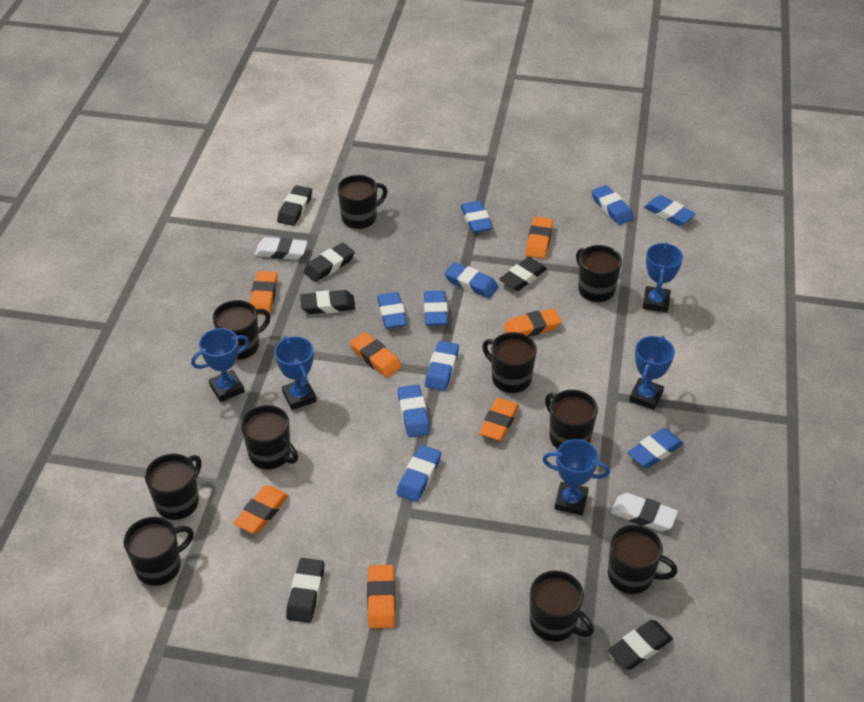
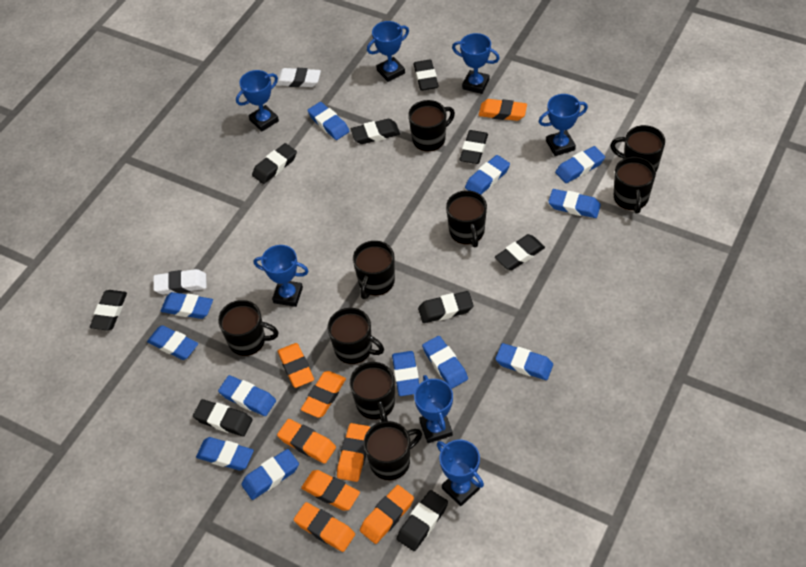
black eraser: [277,185,312,226] [286,558,324,623] [300,290,355,314] [304,243,355,282] [499,257,547,291] [608,620,673,670] = 6 -> [90,290,127,330] [193,399,253,437] [252,143,297,184] [350,119,400,144] [397,490,448,551] [413,59,439,91] [418,291,474,323] [459,130,488,164] [495,234,545,270] = 9
black mug: [124,517,194,586] [145,454,202,520] [213,300,271,360] [241,405,298,469] [337,175,387,229] [482,332,537,393] [530,571,594,642] [545,390,598,449] [576,245,622,302] [608,525,678,594] = 10 -> [218,300,279,356] [327,308,384,364] [350,362,395,422] [353,241,395,299] [364,421,422,481] [408,100,455,152] [446,190,487,247] [611,125,665,172] [614,157,656,214] = 9
blue eraser: [377,292,407,329] [397,385,430,437] [397,445,441,502] [424,291,448,326] [425,341,459,391] [444,262,499,298] [461,201,493,233] [592,185,634,225] [627,428,683,468] [644,195,696,226] = 10 -> [147,325,198,360] [161,292,213,319] [196,437,254,471] [218,375,276,416] [241,449,299,500] [307,102,350,140] [392,351,419,396] [422,336,468,389] [465,155,510,195] [495,343,553,380] [548,189,601,218] [555,146,605,183] = 12
blue trophy: [191,328,249,402] [274,336,316,410] [542,439,610,515] [629,336,675,410] [643,242,683,312] = 5 -> [236,70,279,132] [254,245,309,307] [367,21,409,82] [414,375,453,443] [437,440,484,506] [452,33,500,94] [538,94,588,156] = 7
orange eraser: [234,486,289,533] [250,271,277,315] [350,332,402,378] [367,565,396,629] [479,398,519,441] [504,308,561,337] [526,217,553,259] = 7 -> [277,419,336,464] [278,343,314,388] [294,502,355,552] [301,371,346,418] [301,470,360,511] [337,423,370,482] [360,485,414,544] [479,99,527,121] = 8

